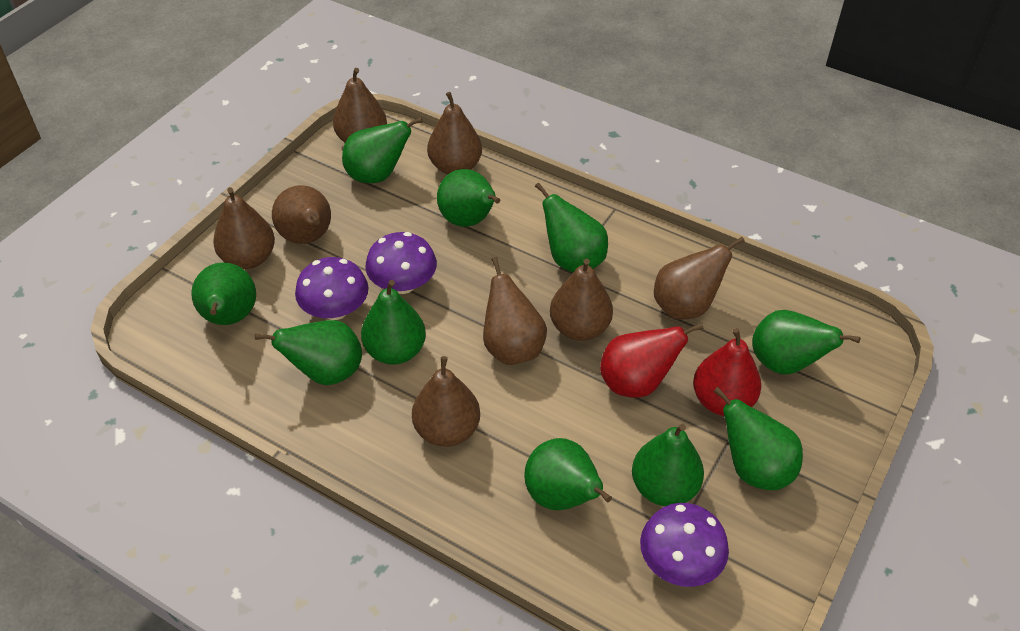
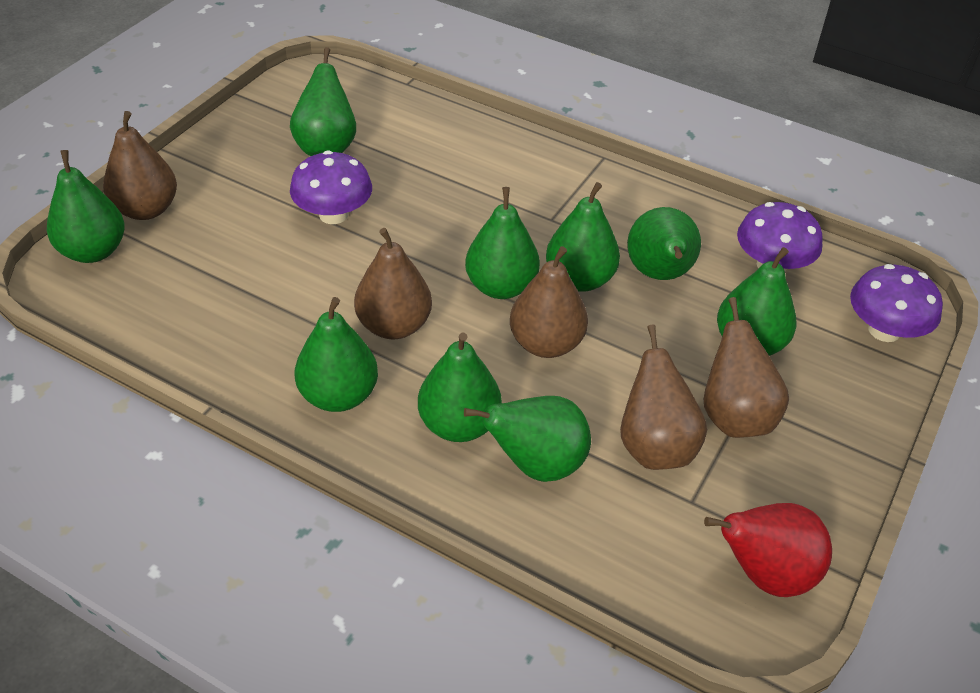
brown pear: [213,187,275,269] [272,185,331,244] [333,68,387,143] [412,356,480,447] [427,92,482,174] [483,257,547,365] [550,259,613,341] [654,237,745,320] = 8 -> [103,111,177,220] [354,228,432,339] [510,246,588,358] [620,325,707,470] [704,297,789,438] = 5
green pear: [191,263,256,325] [255,320,362,385] [342,117,423,183] [361,280,426,365] [437,169,500,227] [524,438,612,510] [535,183,608,273] [632,424,704,506] [713,387,803,490] [752,310,861,375] = 10 -> [47,150,125,263] [290,47,356,156] [295,297,378,412] [418,333,502,442] [464,396,591,482] [465,187,540,299] [546,182,620,292] [627,207,701,280] [717,247,796,356] = 9
red pear: [600,323,704,398] [693,328,761,416] = 2 -> [704,503,832,597] = 1

